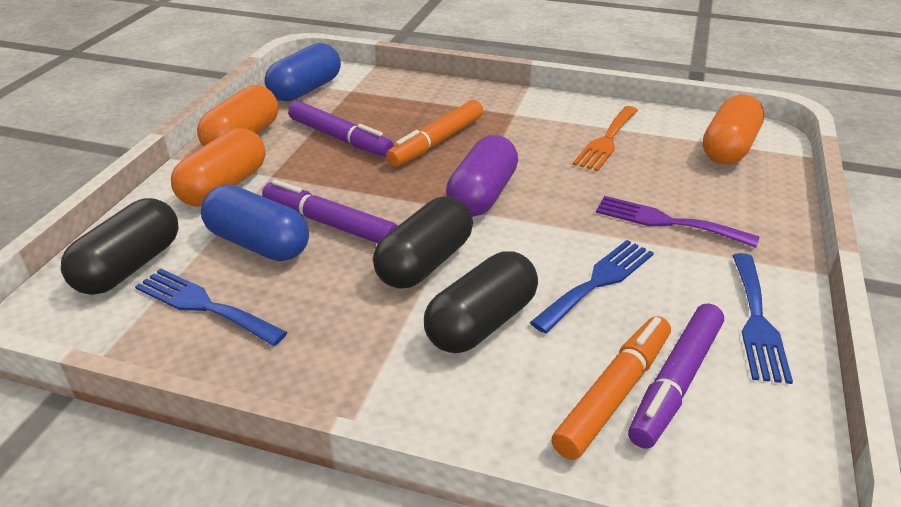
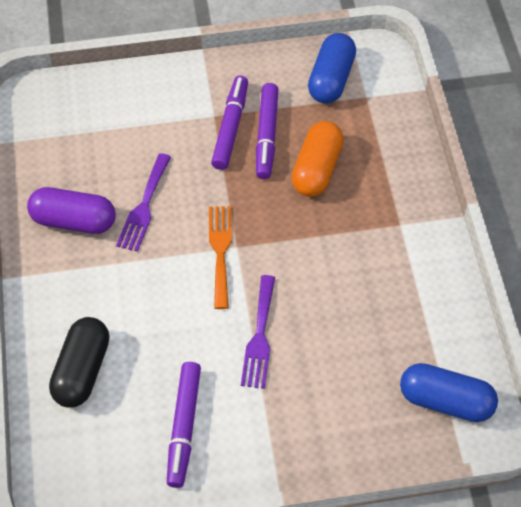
black capsule: [61,198,179,295] [373,196,473,289] [424,252,538,353] = 3 -> [49,317,109,407] = 1
blue fork: [135,269,288,346] [530,240,654,333] [733,253,793,384] = 3 -> none = 0
orange capsule: [171,128,265,207] [197,85,279,146] [702,94,764,165] = 3 -> [291,121,344,197] = 1
orange marker: [386,100,483,167] [551,316,671,460] = 2 -> none = 0
purple fork: [596,196,760,248] = 1 -> [116,153,171,252] [241,275,275,389] = 2

